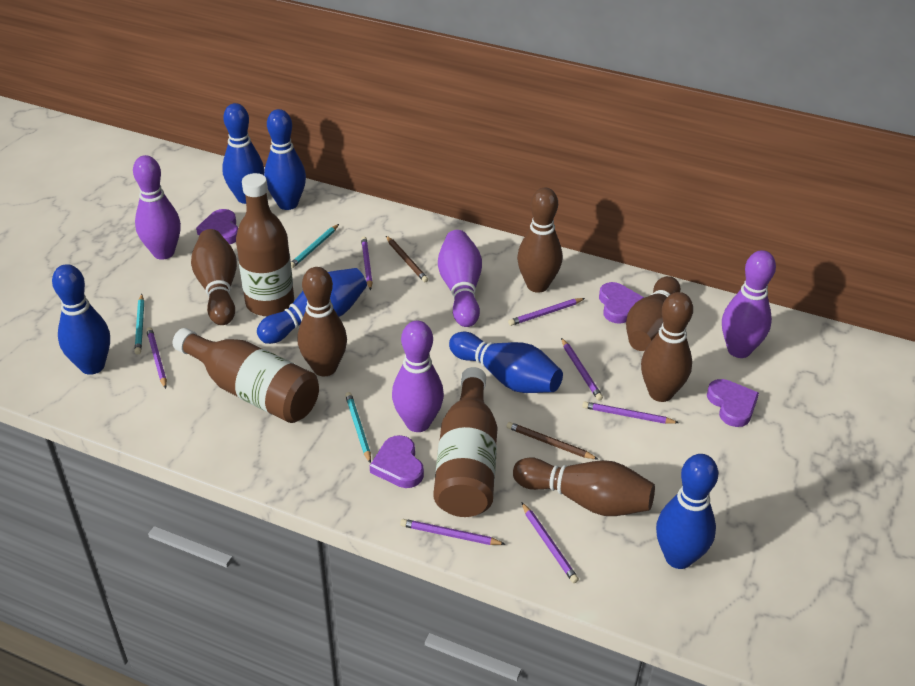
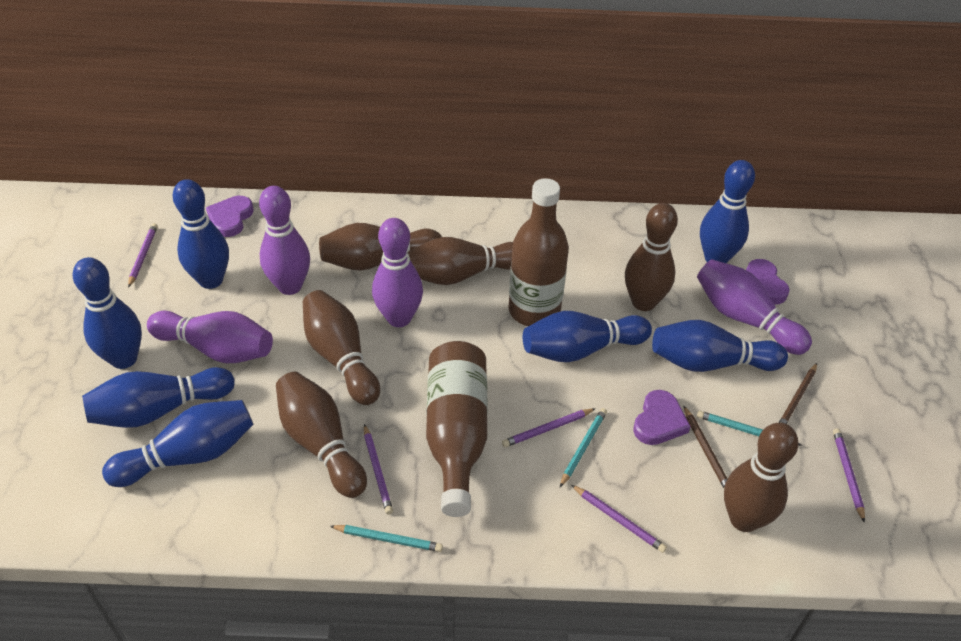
blue bowling pin: [52,264,110,375] [222,103,264,204] [257,268,367,344] [264,109,306,210] [449,332,563,393] [656,454,718,569] = 6 -> [72,257,142,369] [82,367,235,428] [102,400,254,487] [172,179,229,289] [523,311,652,362] [652,320,788,372] [700,160,755,263] = 7
brown bottle: [173,328,319,423] [236,173,294,316] [433,367,497,517] = 3 -> [426,341,488,517] [508,178,569,326] = 2
purple heart: [196,209,238,244] [370,435,424,488] [599,282,644,324] [707,379,759,427] = 4 -> [206,196,254,237] [633,390,691,445] [746,259,790,304] = 3
purple pencil: [146,327,167,389] [361,237,373,290] [400,519,505,545] [508,298,585,326] [521,502,579,583] [561,338,603,401] [582,402,679,424] = 7 -> [128,223,158,288] [364,424,393,514] [502,408,596,447] [572,485,667,553] [833,428,865,523] = 5

